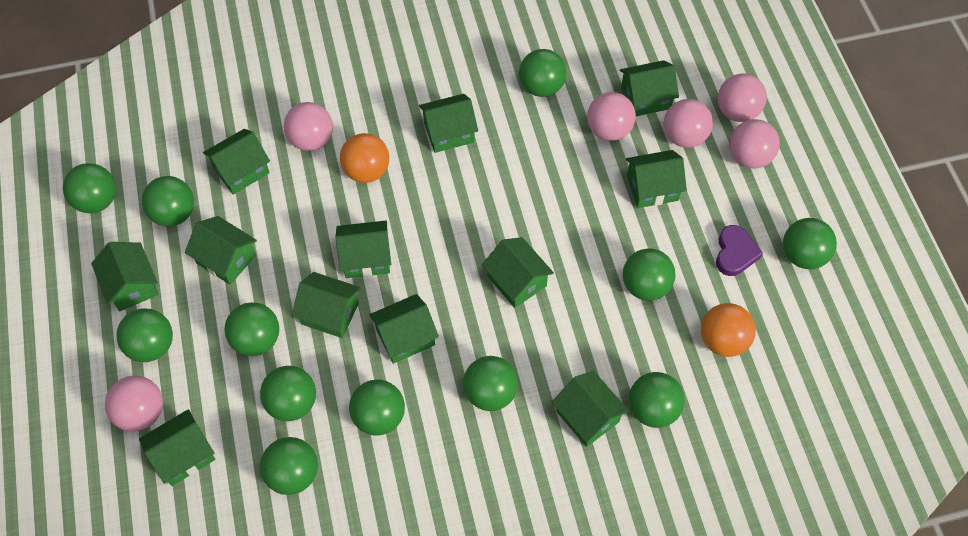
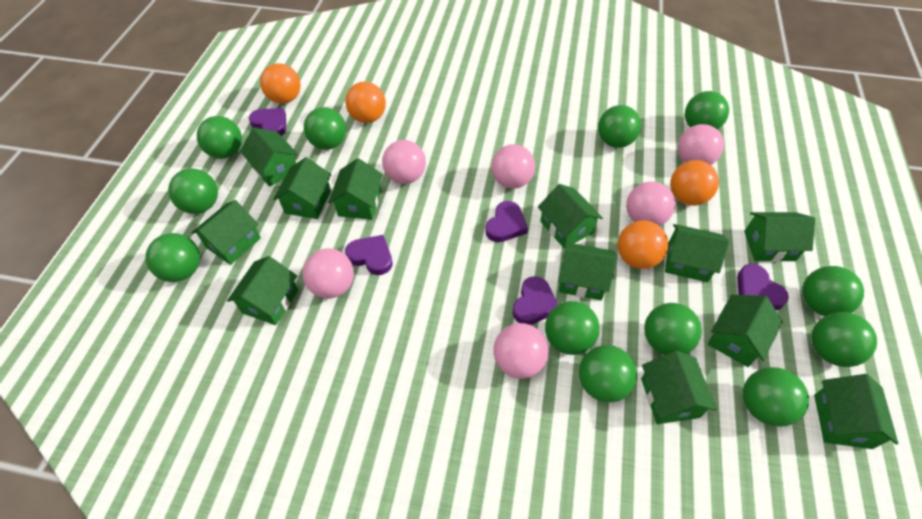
orange ball: [340,133,389,183] [701,303,756,357] = 2 -> [260,63,300,104] [345,82,386,123] [617,220,669,269] [670,160,719,206] = 4
purple heart: [716,225,763,276] = 1 -> [249,108,286,136] [345,235,392,275] [485,201,528,242] [513,276,558,325] [737,264,789,310] = 5

